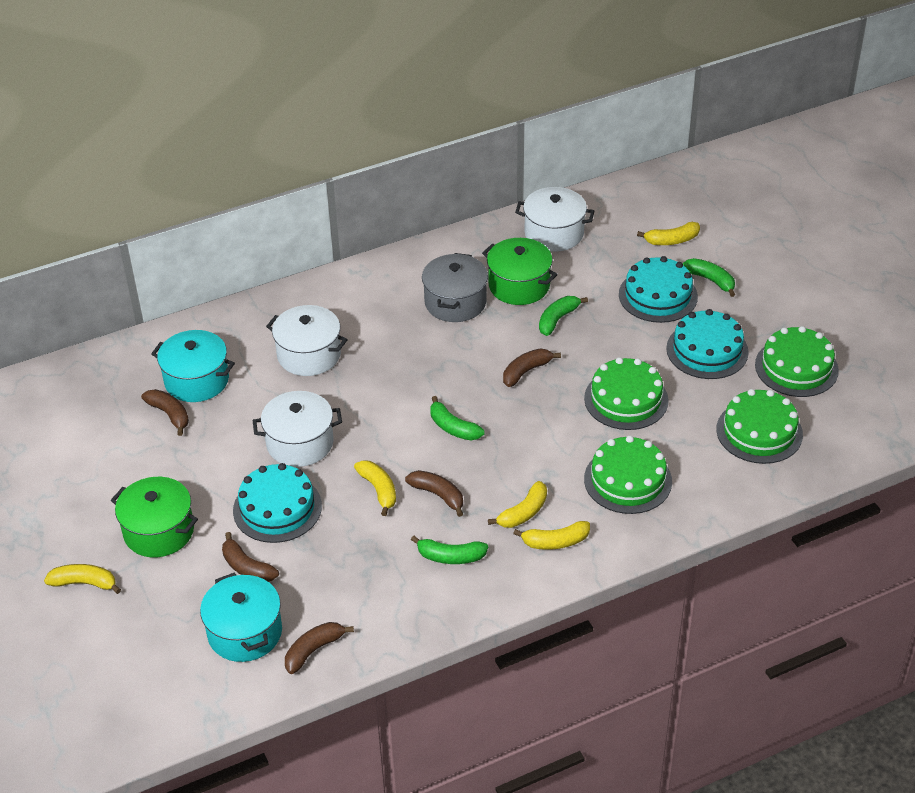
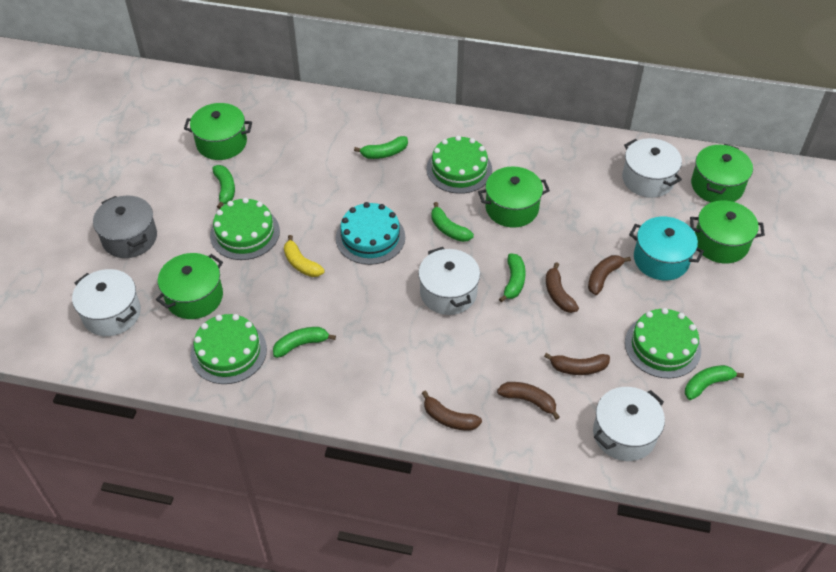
green banana: [411,536,488,564] [430,396,484,440] [539,296,588,336] [682,258,735,297] = 4 -> [212,165,235,209] [273,327,336,358] [354,136,408,159] [431,202,474,242] [499,253,526,302] [685,365,744,400] = 6
green pot: [111,477,198,557] [482,238,558,305] = 2 -> [156,253,223,319] [184,103,252,160] [478,166,550,228] [690,201,765,264] [691,144,753,202] = 5
turquoise cake: [233,463,322,543] [619,256,698,323] [666,309,749,379] = 3 -> [336,202,405,265] = 1
turquoise pot: [151,330,235,402] [200,573,282,662] = 2 -> [629,217,704,281] = 1
white pot: [253,391,342,467] [266,305,348,376] [515,187,594,252] = 3 -> [72,269,141,336] [418,247,480,315] [593,387,665,461] [622,138,682,198] = 4
yellow banana: [44,564,121,594] [354,460,396,516] [488,481,547,528] [513,521,590,550] [637,222,700,245] = 5 -> [284,235,325,277] = 1

